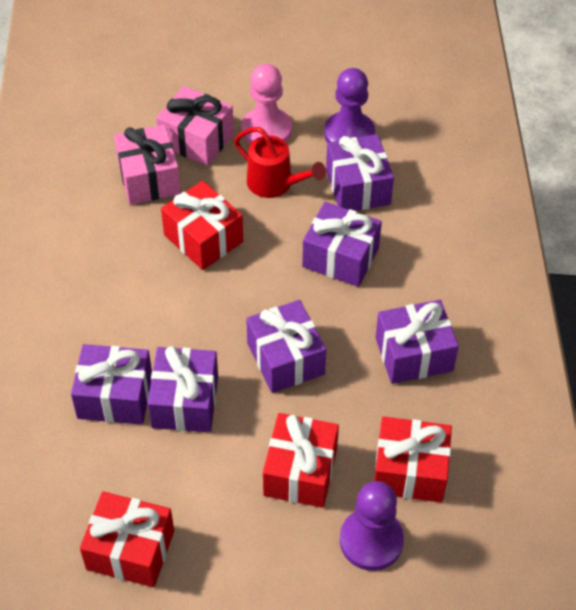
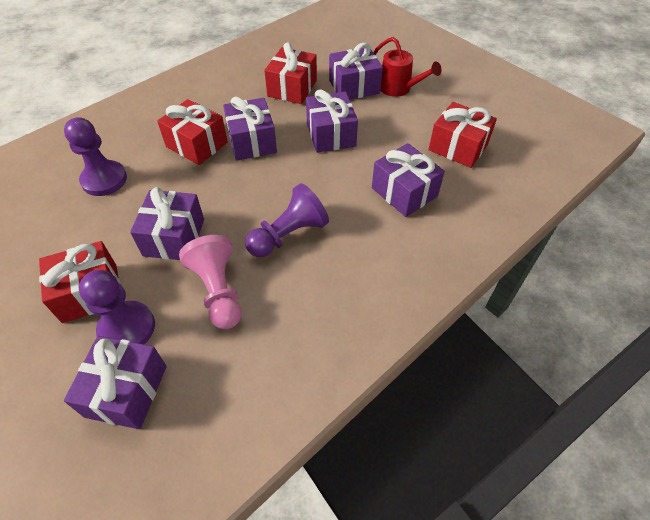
pink gift: [114,125,181,205] [156,86,234,166] = 2 -> none = 0
purple pawn: [324,68,375,143] [340,481,404,571] = 2 -> [64,117,127,196] [79,270,155,344] [245,183,329,257] = 3

